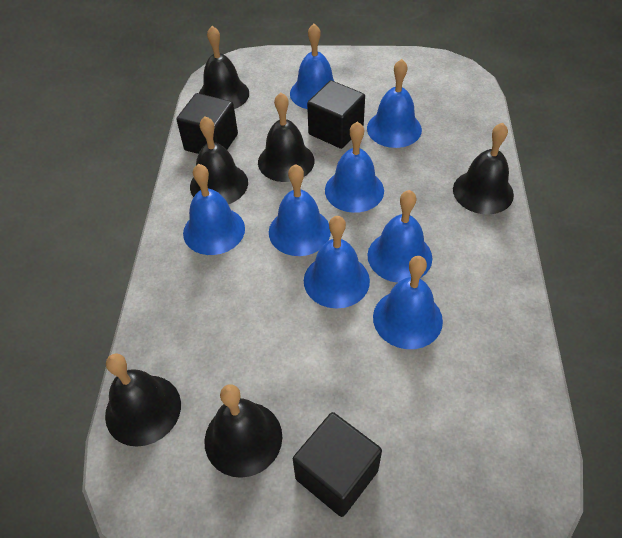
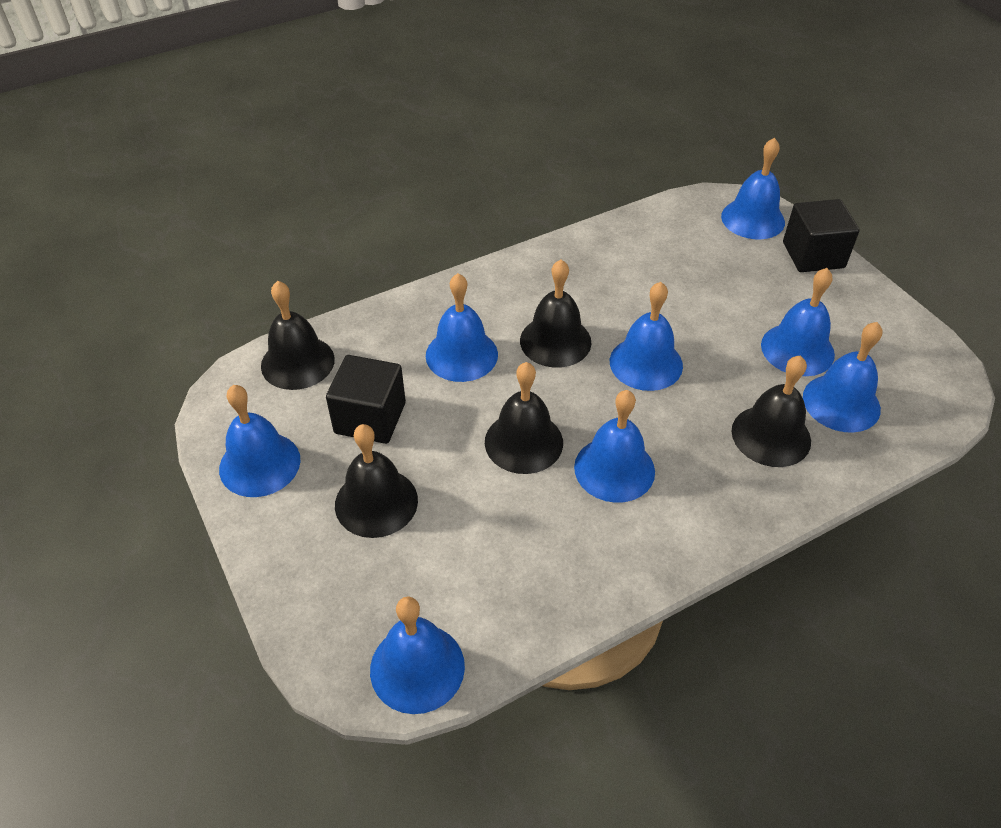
black bell: [105,353,181,446] [190,116,248,204] [199,26,249,109] [205,384,282,478] [258,92,315,182] [453,123,514,214] = 6 -> [261,281,335,390] [335,424,418,538] [485,362,563,474] [520,260,591,368] [732,355,811,467] = 5
black cube: [176,93,238,154] [293,412,382,517] [307,80,365,149] = 3 -> [326,355,406,444] [783,199,860,272] = 2

